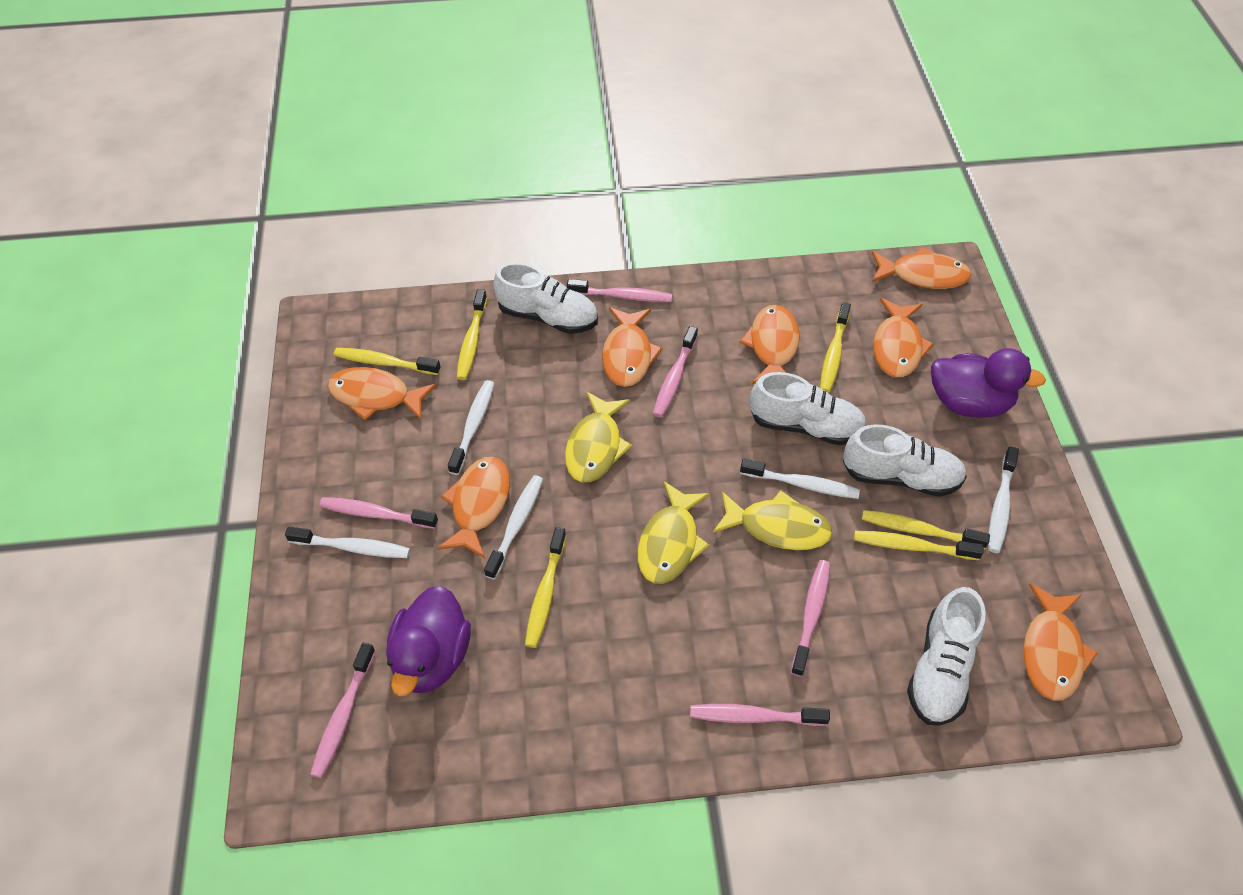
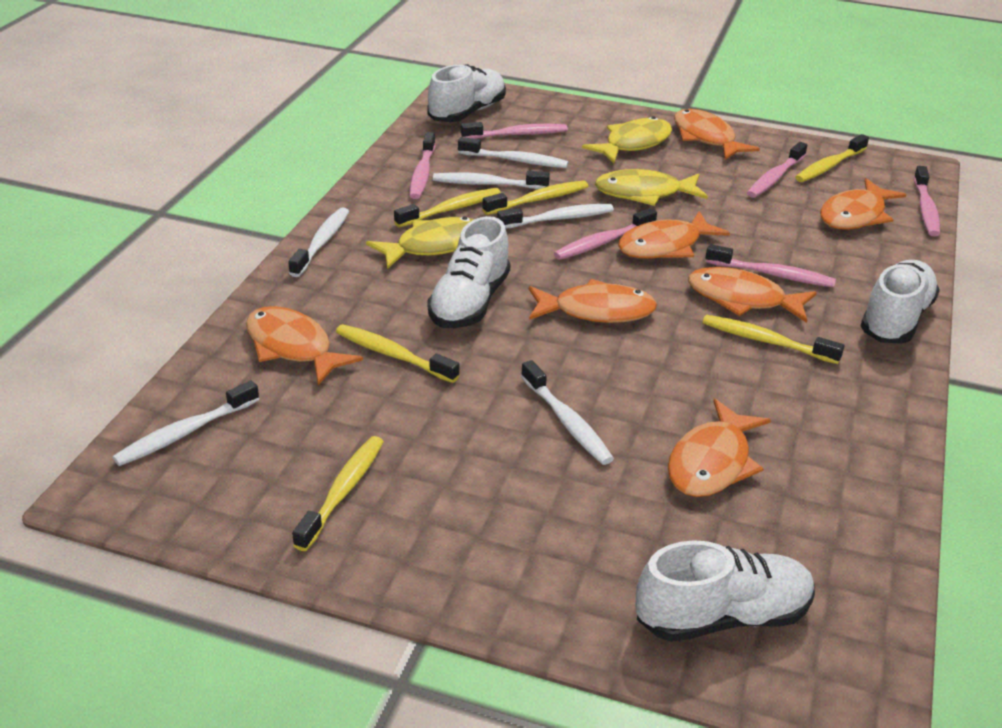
purple duck: [386,586,471,696] [931,348,1046,418] = 2 -> none = 0
white toothbrush: [285,527,410,558] [448,380,494,475] [484,475,543,580] [740,459,860,499] [988,446,1019,553] = 5 -> [113,380,259,466] [288,207,349,277] [433,171,550,189] [458,137,568,168] [497,204,614,229] [521,360,614,465] = 6

